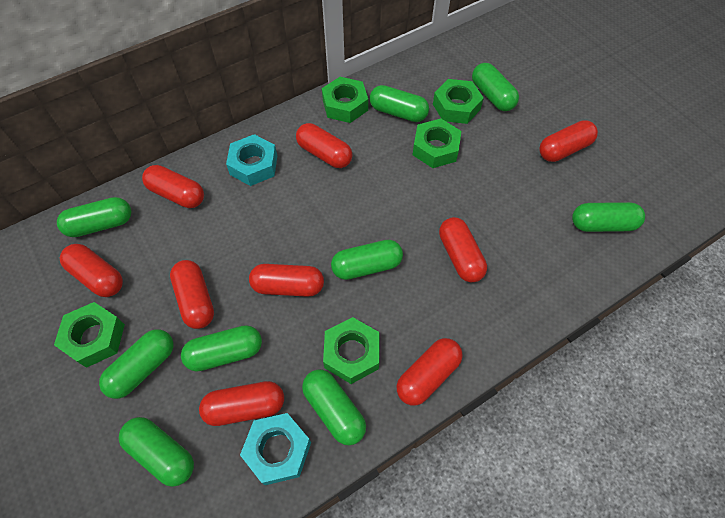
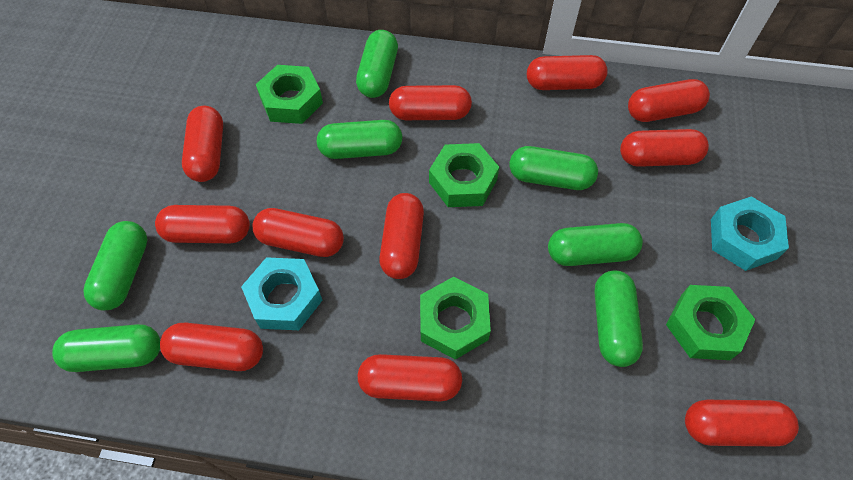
green capsule: [57,197,131,237] [99,329,174,399] [119,417,194,487] [181,325,262,372] [302,370,366,446] [331,240,403,280] [370,85,429,122] [472,63,519,111] [572,202,645,232] = 9 -> [52,324,160,372] [83,221,147,311] [317,120,402,159] [356,30,398,98] [510,146,598,190] [548,223,643,266] [594,271,643,367] = 7
green nut: [54,302,125,368] [322,77,368,123] [323,317,379,384] [413,118,461,168] [433,79,484,124] = 5 -> [256,65,323,124] [420,277,491,360] [429,143,499,207] [666,285,756,360] = 4
red capsule: [60,244,123,297] [142,165,204,208] [170,260,214,329] [199,381,284,426] [249,264,324,297] [296,123,353,168] [397,338,463,406] [439,217,487,282] [539,120,598,162] = 9 -> [155,205,250,243] [160,323,263,371] [182,106,223,182] [252,208,344,257] [358,354,462,401] [379,193,424,279] [389,85,472,120] [527,55,608,90] [620,129,709,167] [628,79,710,122] [685,400,799,446] = 11

